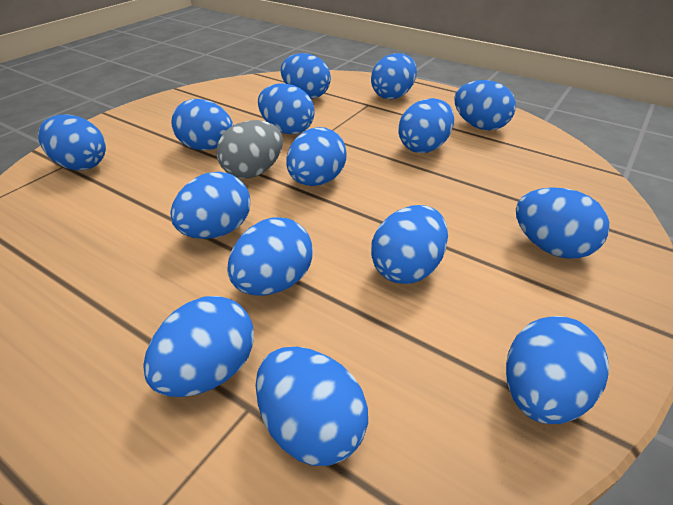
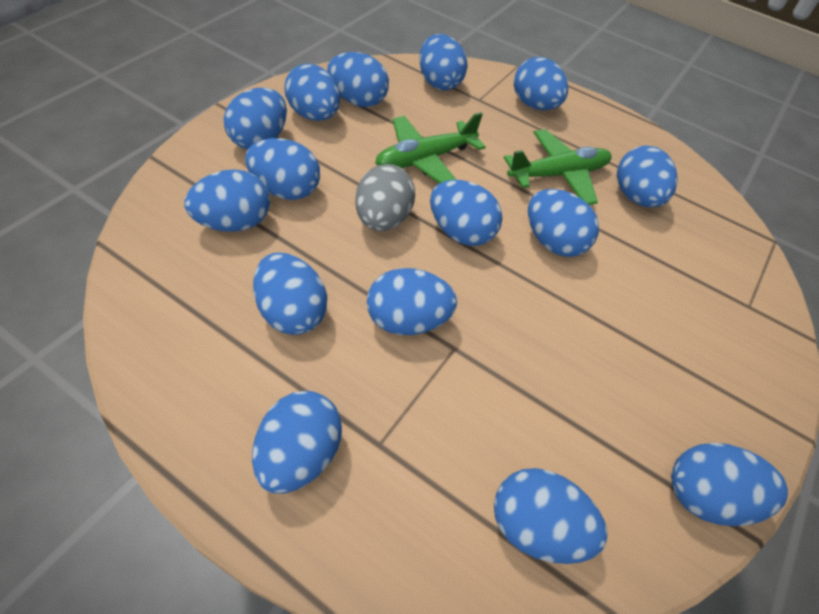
green plane: none = 0 -> [375,112,486,184] [504,129,612,205] = 2

